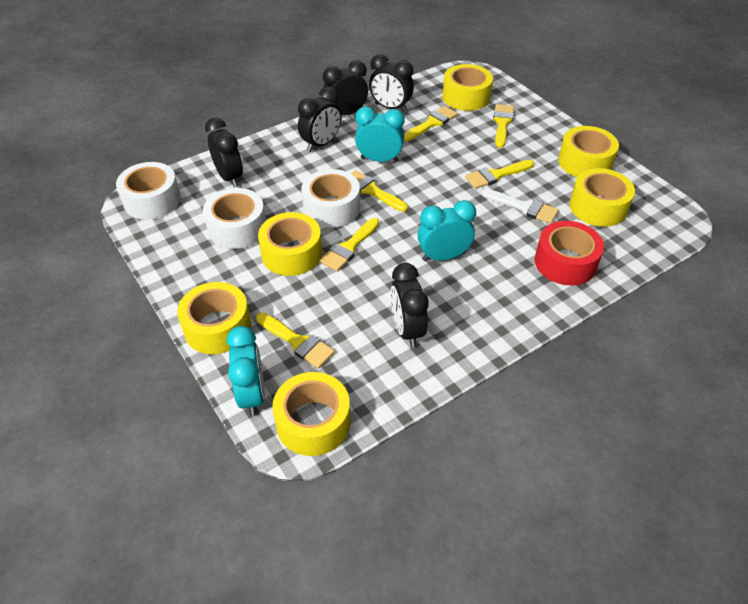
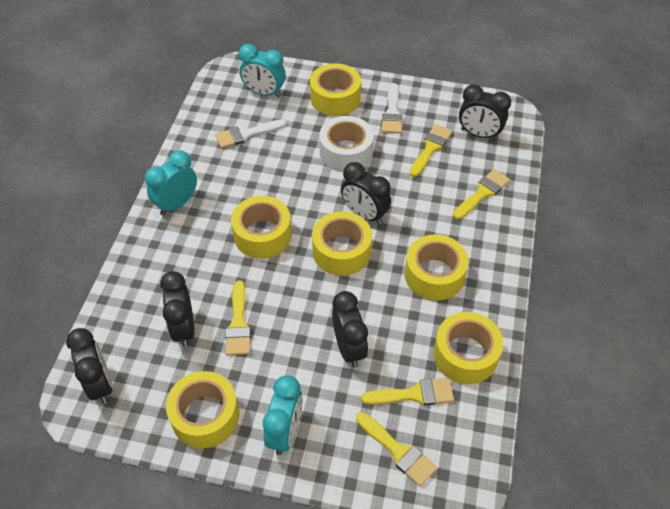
red tape: [535,221,604,285] = 1 -> none = 0
white brush: [482,189,559,224] = 1 -> [215,119,286,148] [382,83,403,134] = 2
white tape: [116,162,181,220] [203,188,266,249] [301,169,360,228] = 3 -> [319,116,374,172] = 1
yellow brush: [256,313,335,369] [319,218,379,271] [351,170,408,212] [404,106,458,141] [465,160,534,189] [493,104,514,148] = 6 -> [225,280,251,355] [356,412,437,487] [361,378,454,406] [410,124,452,177] [453,169,510,220] = 5

